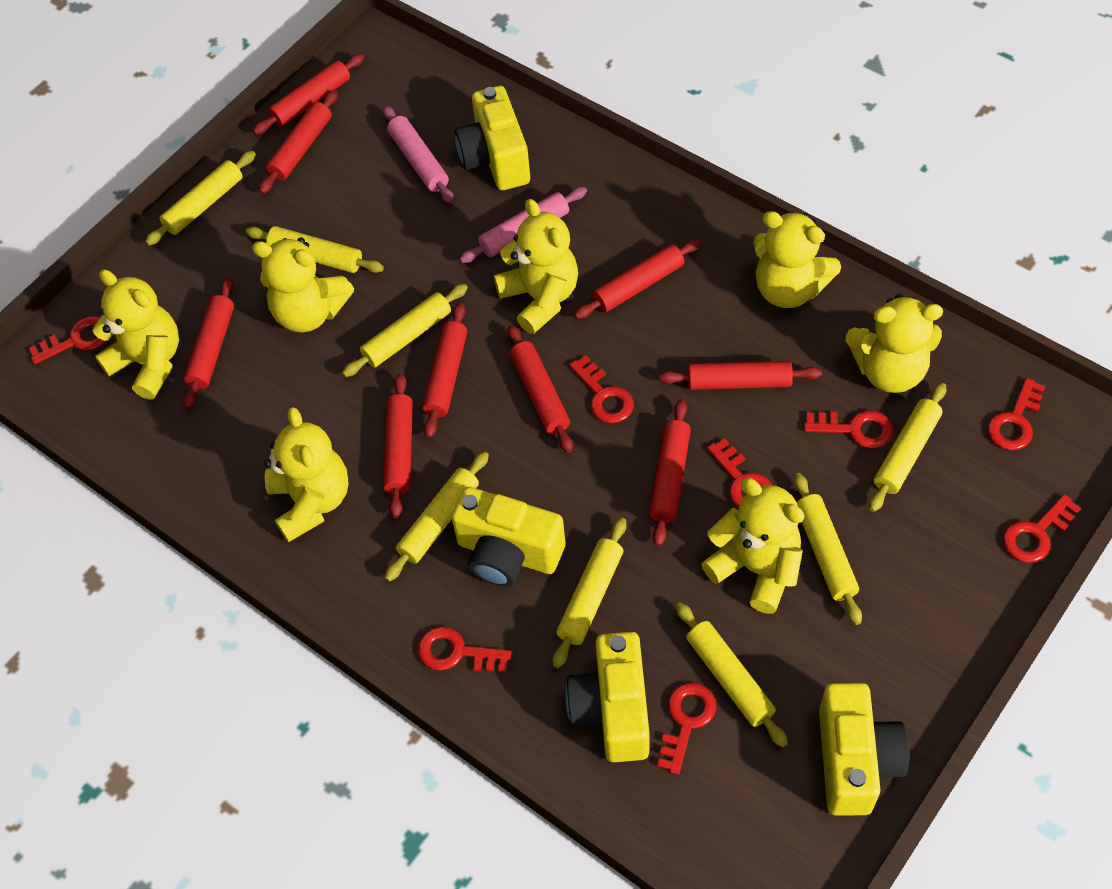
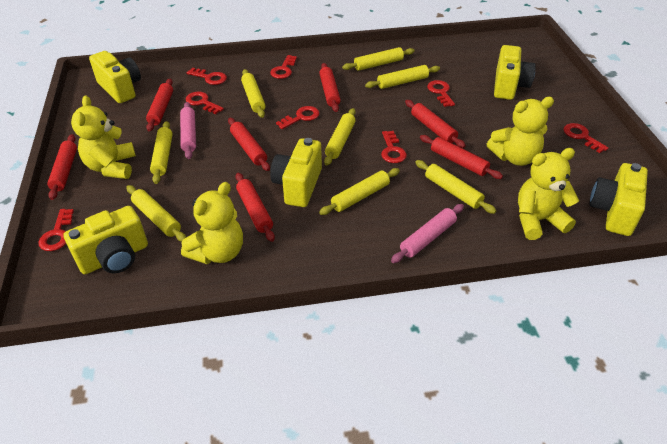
red rolling pin: [183,277,234,409] [253,54,365,135] [259,90,338,194] [383,374,413,518] [422,303,467,438] [507,325,573,453] [574,238,702,319] [649,399,691,546] [659,361,822,390] = 9 -> [47,134,77,200] [146,79,173,131] [228,118,270,171] [235,173,275,242] [319,63,341,112] [405,100,466,148] [420,135,503,179] = 7
yellow camera: [452,487,565,587] [454,86,530,190] [565,632,649,762] [819,683,909,816] = 4 -> [63,206,148,274] [89,51,141,103] [270,138,322,207] [494,45,536,100] [589,163,648,236] = 5
yellow teddy bear: [92,269,179,400] [252,237,354,332] [264,407,349,542] [494,199,578,334] [701,478,804,614] [753,211,841,308] [846,294,943,393] = 7 -> [71,96,136,179] [181,182,243,264] [487,97,554,166] [518,148,579,240] = 4

